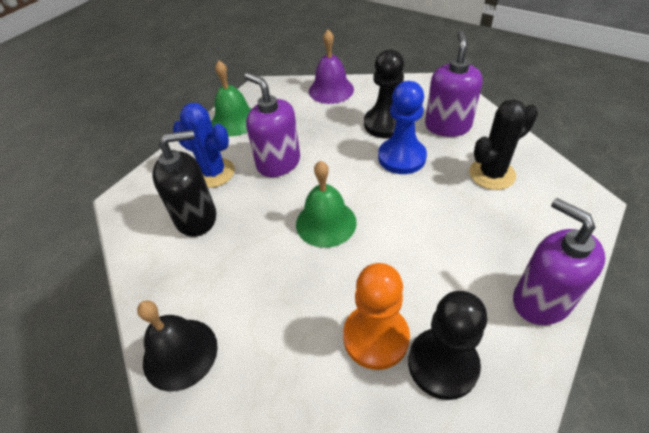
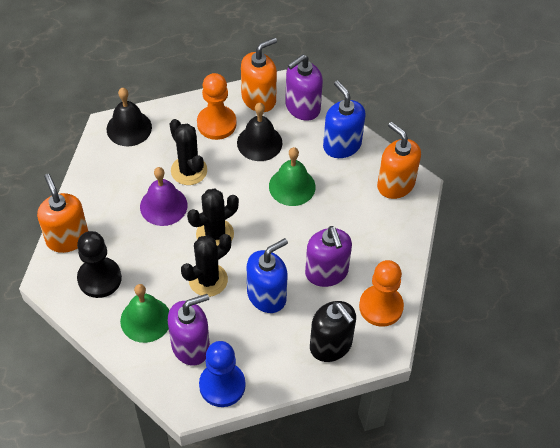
black bell: [137,300,218,392] = 1 -> [107,88,152,146] [237,103,282,161] = 2
black cactus: [469,100,538,190] = 1 -> [170,119,207,185] [181,234,231,297] [187,188,239,246] = 3
black pawn: [364,49,404,138] [408,291,487,400] = 2 -> [77,231,122,298] = 1
blue cactus: [173,103,235,188] = 1 -> none = 0
blue soap dispenser: none = 0 -> [247,238,288,313] [323,80,366,158] = 2
orange pawn: [343,263,410,370] = 1 -> [197,73,237,140] [359,260,404,327] = 2
orange soap dispenser: none = 0 -> [37,174,88,253] [241,38,277,112] [377,122,421,199] = 3

